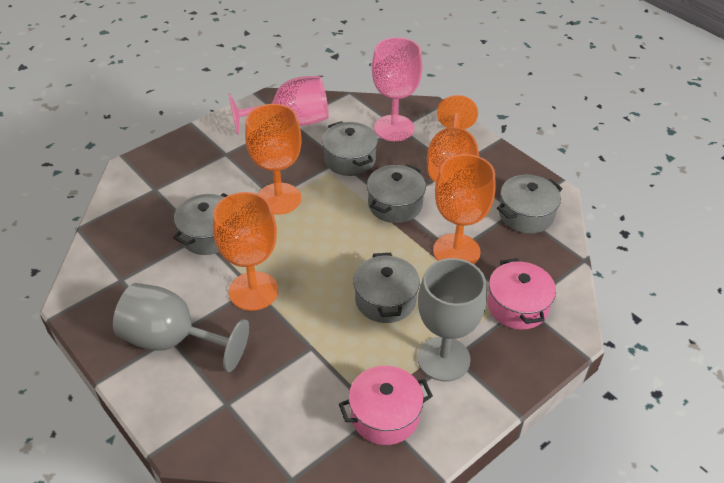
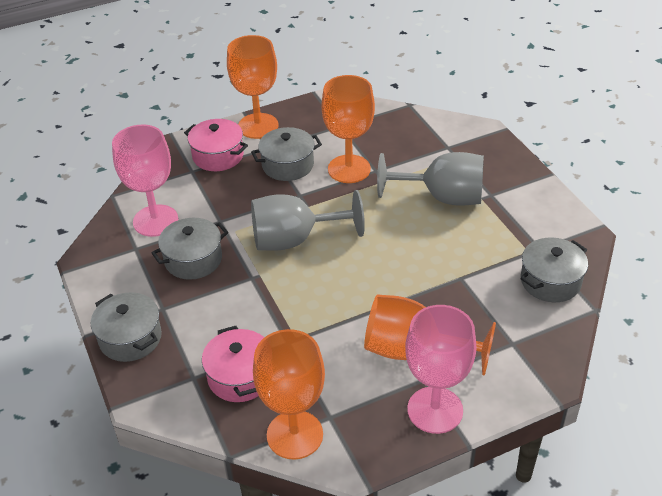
grey pot: [173,193,228,255] [322,121,378,176] [353,253,420,323] [367,164,426,223] [497,175,563,234] = 5 -> [91,292,162,362] [151,218,228,280] [251,127,322,181] [520,237,588,302] = 4

